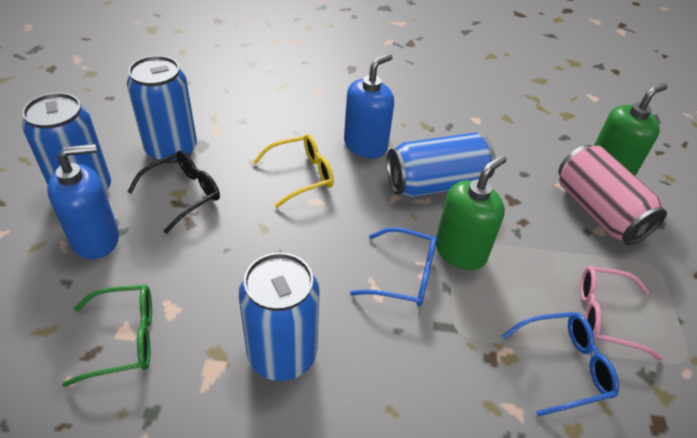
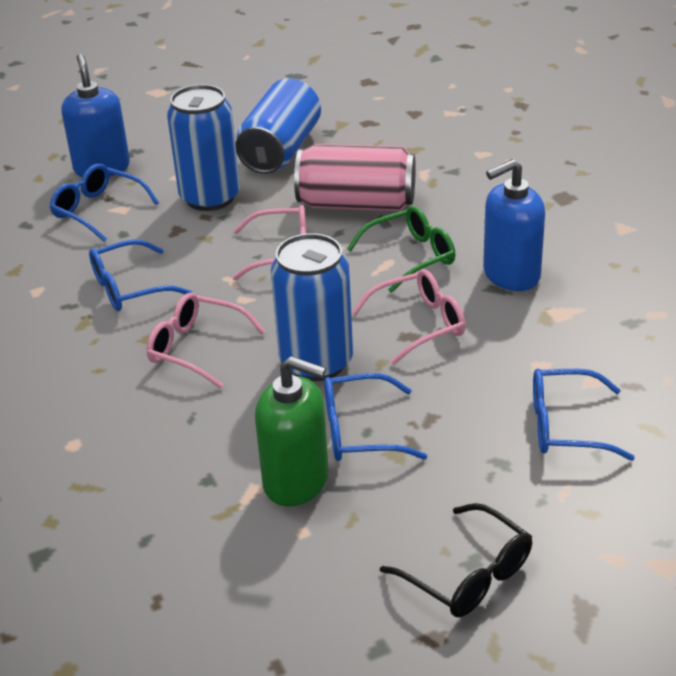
blue can: [22,93,111,192] [127,56,197,163] [239,252,319,381] [386,133,496,197] = 4 -> [167,84,240,211] [236,78,321,174] [271,233,353,381] = 3
blue glasses: [350,227,437,307] [502,312,619,417] = 2 -> [50,164,159,242] [89,239,192,311] [324,373,427,461] [533,369,635,461] = 4
green soap dispenser: [436,155,507,270] [594,83,668,176] = 2 -> [255,356,329,506] = 1
pink glasses: [580,266,663,361] = 1 -> [147,293,266,388] [232,205,306,280] [351,269,466,365] = 3
yellow glasses: [253,134,334,208] = 1 -> none = 0

